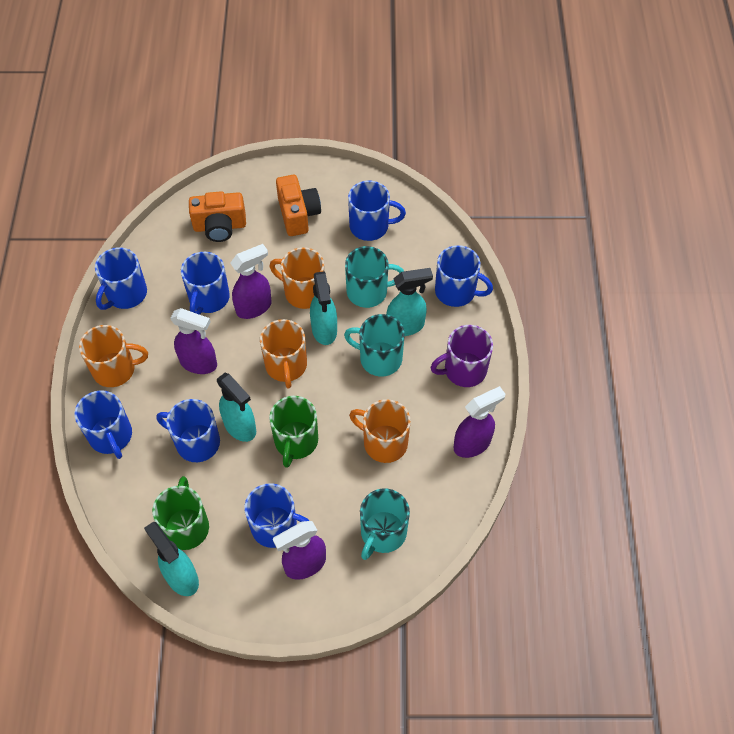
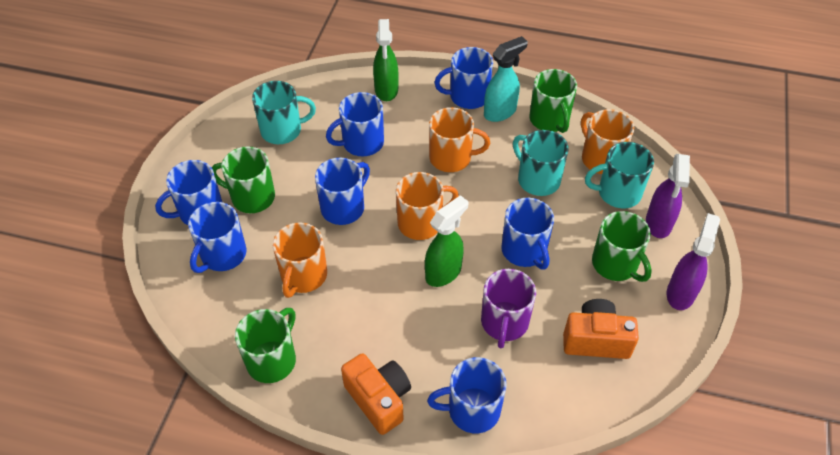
green mug: [152,476,209,550] [269,396,318,468] = 2 -> [211,146,275,213] [235,308,296,383] [530,69,577,133] [592,211,652,282] = 4
green spray bottle: none = 0 -> [373,19,398,101] [425,195,468,287] = 2
purple spray bottle: [170,308,217,374] [230,244,272,319] [273,521,326,580] [454,386,505,458] = 4 -> [646,154,690,238] [667,213,720,310] = 2
turquoise spray bottle: [144,522,199,596] [217,373,256,442] [310,271,337,345] [386,268,433,336] = 4 -> [484,36,528,122] = 1

